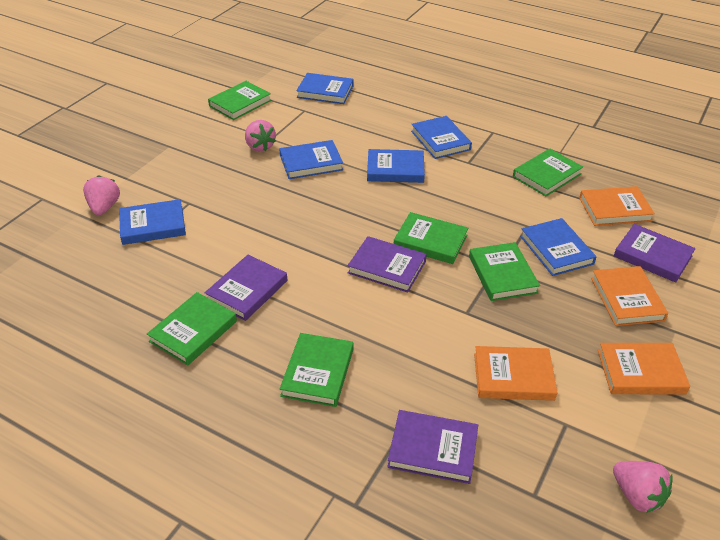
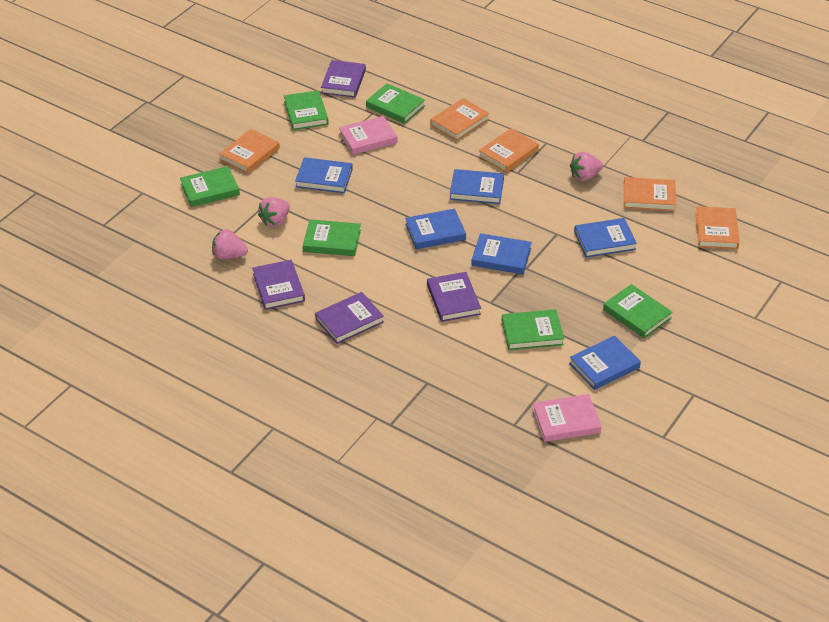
orange book: [474,346,558,401] [579,186,655,226] [591,266,668,326] [598,343,690,394] = 4 -> [219,129,280,174] [431,98,490,141] [479,128,539,173] [624,177,676,211] [695,206,740,249] = 5
pink book: none = 0 -> [339,116,398,155] [532,394,602,442] = 2

